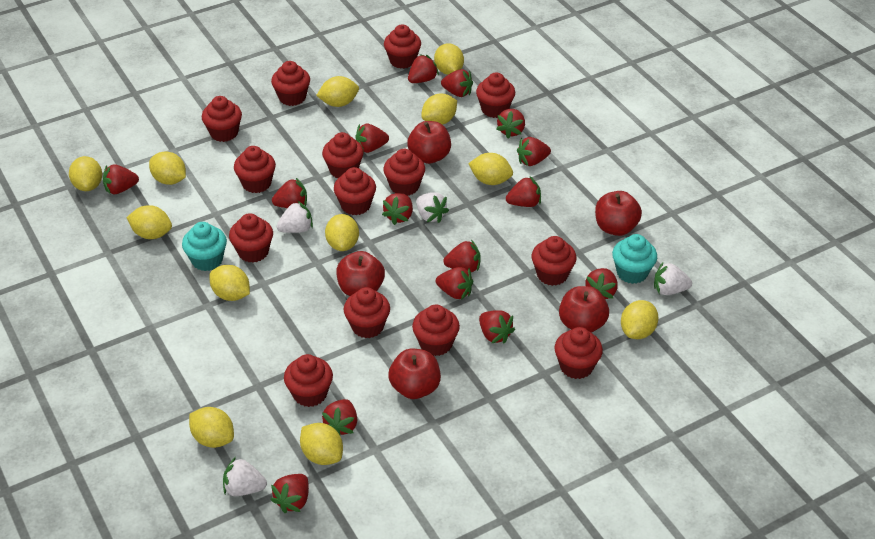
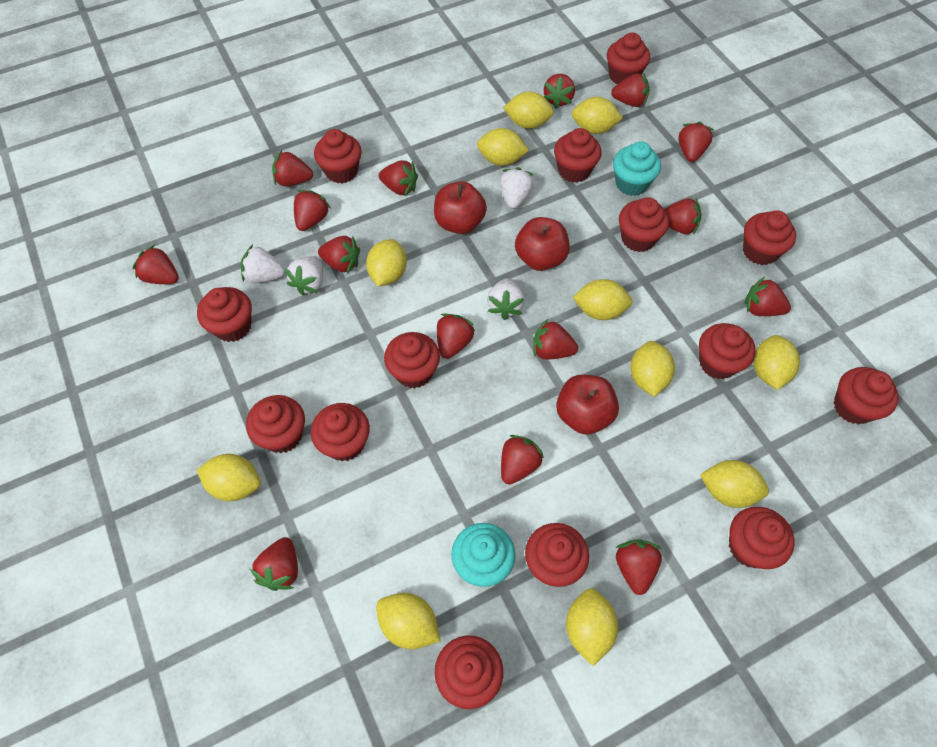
red apple: [336,251,385,296] [388,349,441,399] [407,121,451,164] [559,286,609,333] [595,191,642,236] = 5 -> [434,181,487,234] [515,217,569,271] [556,375,619,435] = 3
yellow lemon: [69,156,102,191] [126,205,172,239] [149,152,186,185] [189,407,234,448] [209,265,250,301] [300,423,343,465] [316,76,359,107] [325,214,359,251] [421,94,457,125] [434,43,464,75] [468,153,513,185] [621,300,658,339] = 12 -> [197,454,261,501] [366,239,407,287] [376,593,440,649] [477,128,529,166] [503,92,554,129] [566,588,618,666] [572,97,623,134] [572,279,632,320] [630,341,675,397] [700,460,769,508] [753,335,800,390] = 11

